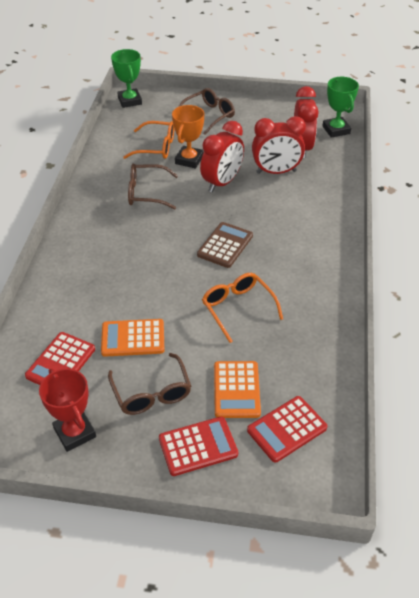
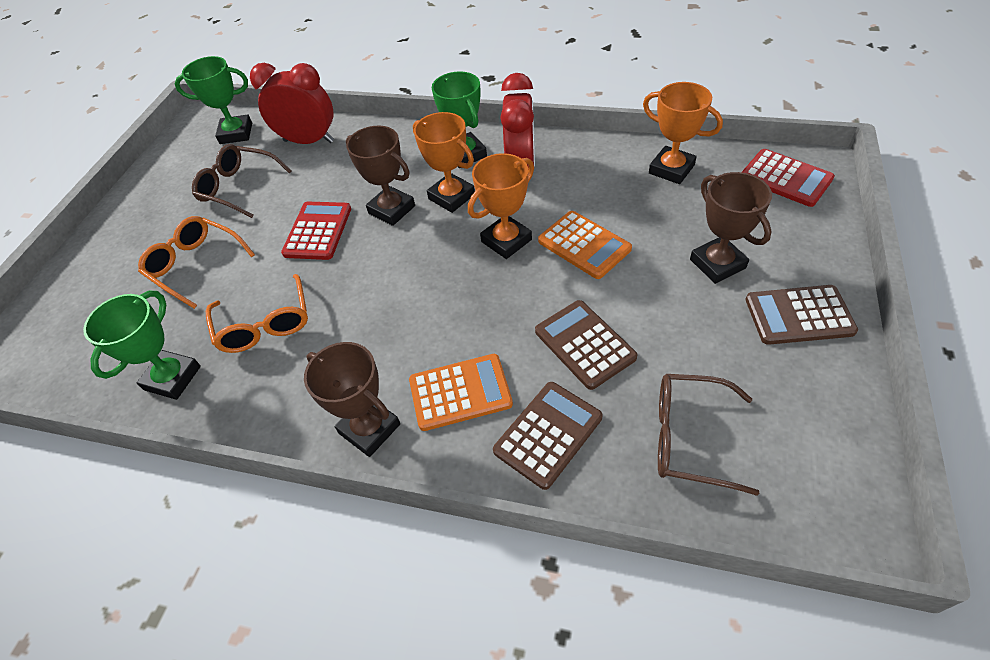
brown calculator: [197,222,253,268] = 1 -> [493,382,603,490] [535,300,637,390] [745,285,858,345] = 3
brown glasses: [108,353,191,415] [128,164,178,210] [178,88,235,135] = 3 -> [192,144,291,218] [658,374,760,496] = 2
brown trophy: none = 0 -> [304,342,400,457] [346,126,415,226] [690,172,772,284] = 3
green trophy: [111,49,142,108] [322,77,359,138] = 2 -> [83,291,201,400] [175,56,252,144] [432,71,487,168] = 3
orange trophy: [172,105,204,169] = 1 -> [413,112,475,213] [468,153,534,259] [643,82,723,184] = 3
red calculator: [25,332,95,385] [159,417,238,476] [247,396,327,463] = 3 -> [281,202,351,260] [742,149,835,207] = 2
red clock: [200,121,244,192] [252,116,306,174] [294,86,319,158] = 3 -> [250,63,334,144] [500,73,535,169] = 2
red trophy: [39,369,96,452] = 1 -> none = 0

